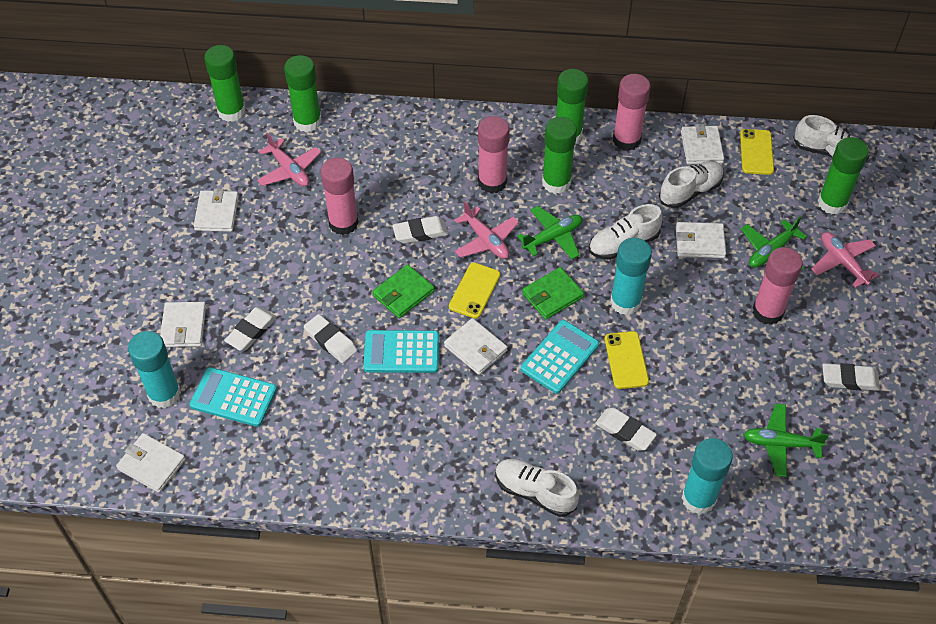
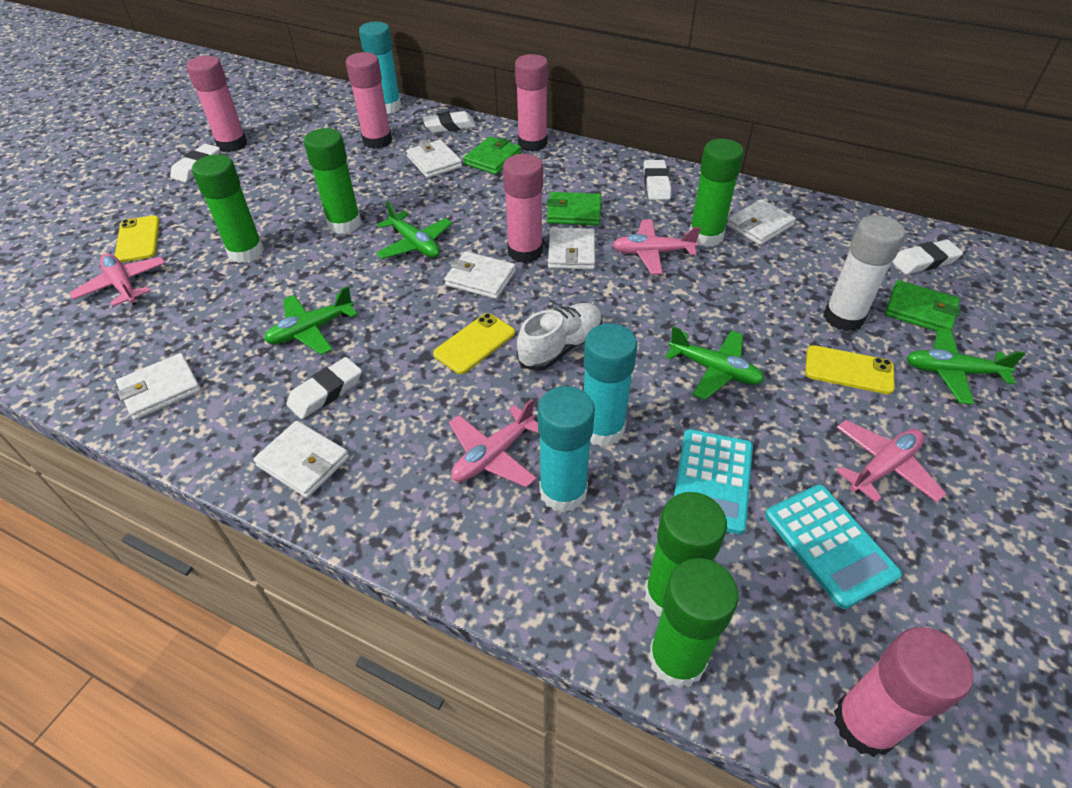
green plane: [517,206,582,259] [741,216,807,270] [744,404,829,477] = 3 -> [264,286,358,355] [376,201,452,259] [665,326,764,400] [906,328,1025,405] = 4
green wallet: [373,264,434,318] [522,267,584,319] = 2 -> [463,137,521,175] [547,192,601,225] [885,280,960,331] = 3
pink glue stick: [321,158,358,235] [478,116,510,194] [613,74,650,151] [753,247,803,325] = 4 -> [186,56,247,152] [346,52,392,149] [503,154,543,263] [515,54,548,152] [834,627,974,757] = 5
pink plane: [257,133,321,186] [454,201,519,259] [811,232,879,288] = 3 -> [70,254,165,307] [449,399,539,488] [612,219,701,274] [836,420,946,503] = 4
turquoise calculator: [190,367,277,427] [363,330,439,373] [521,320,599,394] = 3 -> [674,429,753,535] [765,484,902,609] = 2
white glue stick: none = 0 -> [824,215,905,331] = 1
white shoe: [495,459,579,517] [589,204,663,260] [659,161,724,208] [793,115,869,161] = 4 -> [517,303,602,371] = 1

